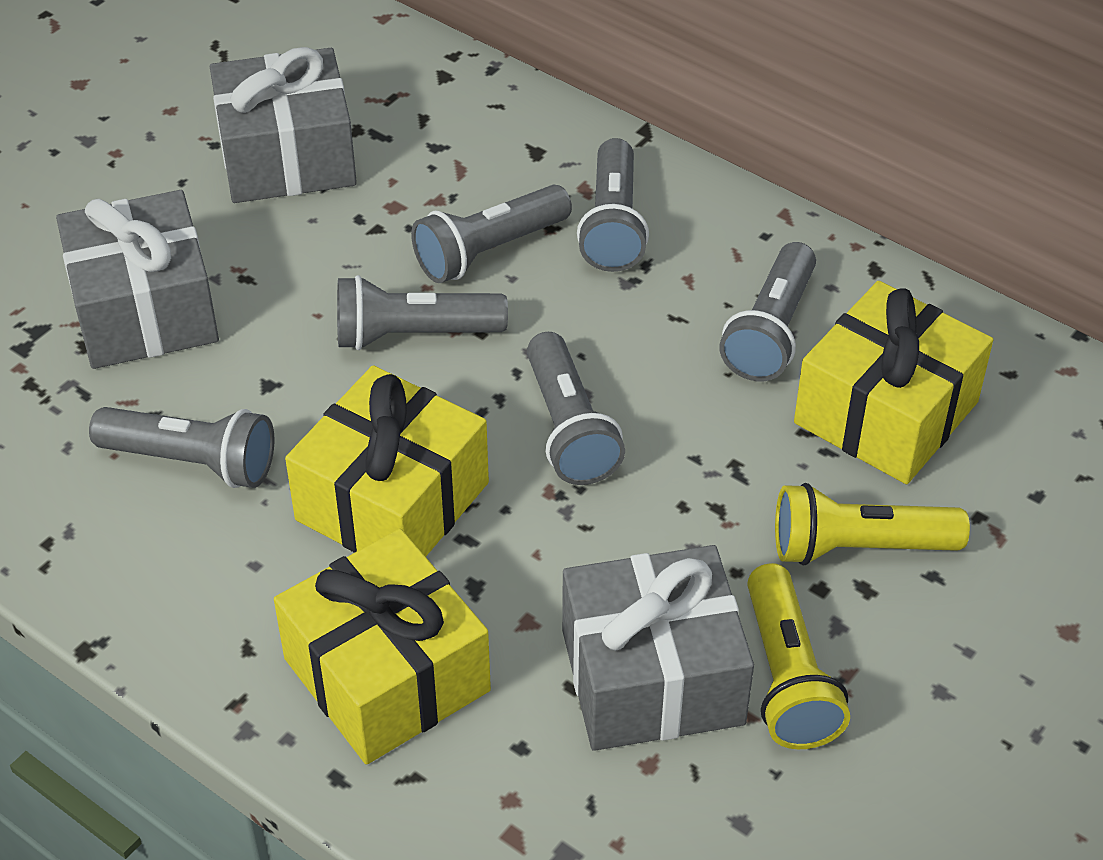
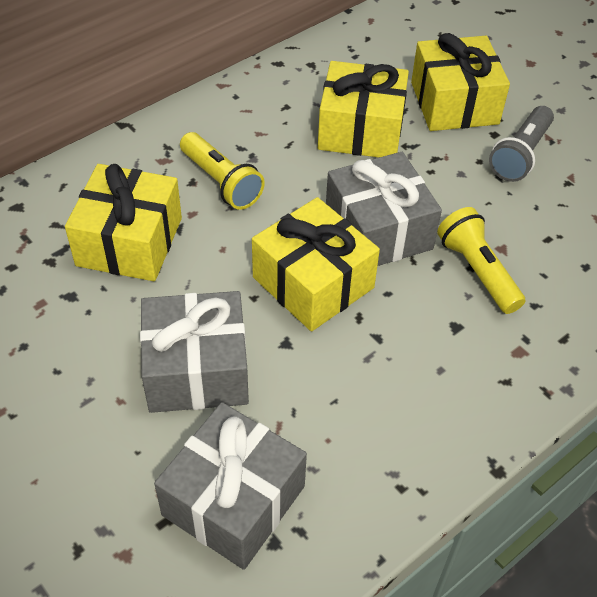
grey flashlight: [89,407,275,488] [337,275,508,350] [411,185,572,283] [527,332,625,485] [577,138,649,272] [719,242,816,381] = 6 -> [489,106,554,182] = 1
yellow gift: [274,529,491,764] [285,365,489,557] [794,281,993,484] = 3 -> [65,164,182,281] [252,197,380,332] [318,61,409,157] [411,33,510,131] = 4

